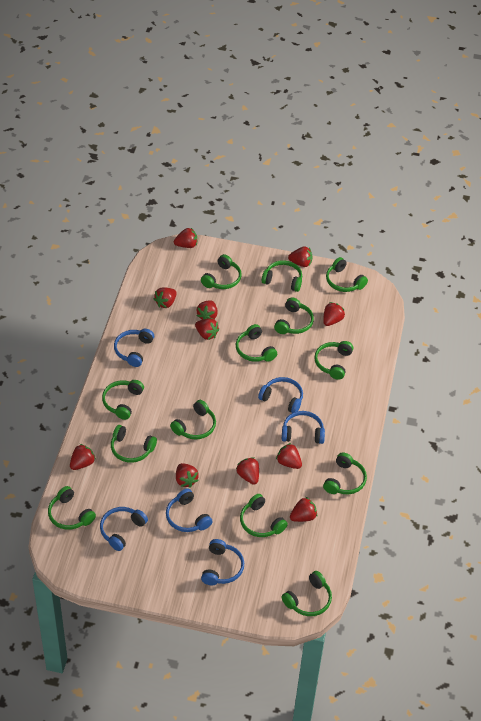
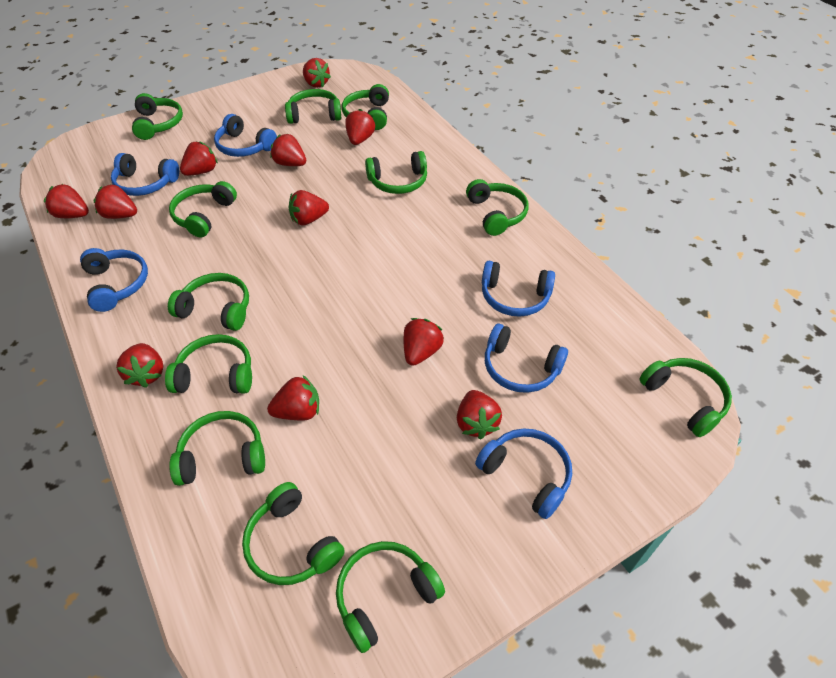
green headphones: [48,486,96,530] [102,380,144,420] [111,425,157,463] [170,400,216,440] [201,254,242,289] [236,324,277,362] [240,494,288,537] [262,260,302,292] [274,297,314,334] [282,571,332,616] [314,341,353,380] [323,452,367,494] [326,257,368,292] = 13 -> [132,93,183,140] [165,334,252,394] [168,273,249,331] [169,181,237,238] [169,411,265,486] [242,482,345,585] [285,89,341,124] [336,541,445,653] [342,84,389,130] [365,151,427,194] [466,179,528,236] [639,358,732,437] = 12

